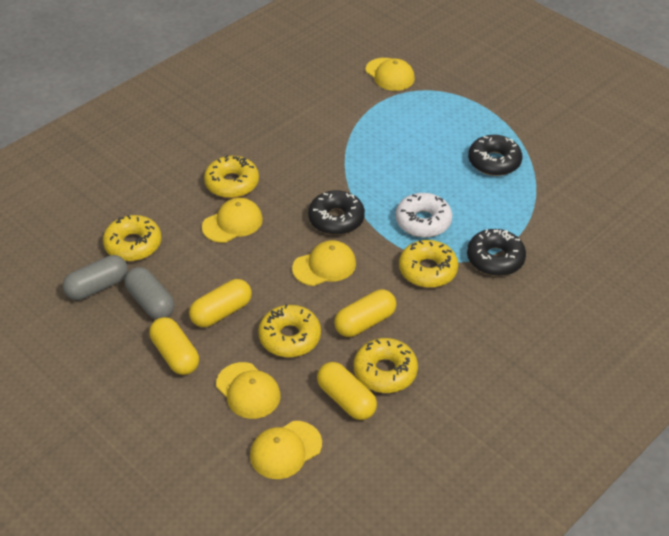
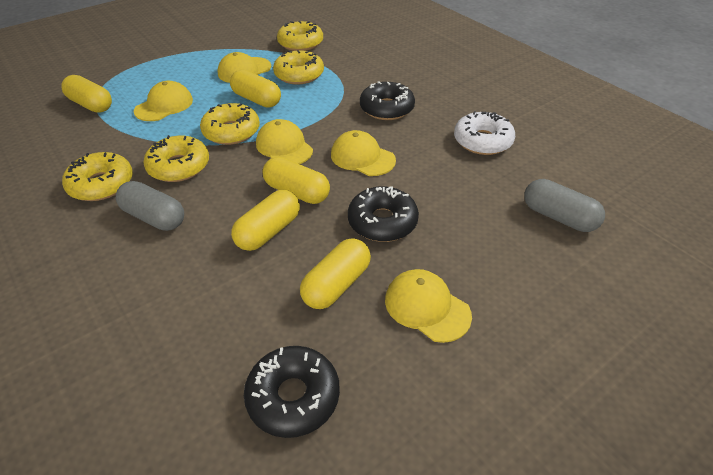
yellow capsule: [149,317,199,375] [189,279,252,327] [317,362,377,420] [334,290,396,337] = 4 -> [61,75,112,113] [230,70,281,108] [231,190,300,251] [263,157,330,204] [300,238,371,309] = 5

